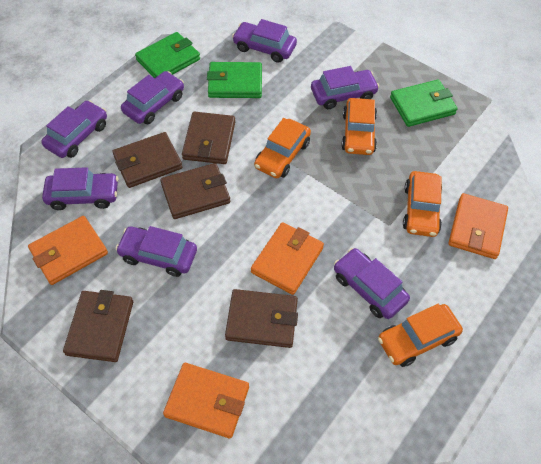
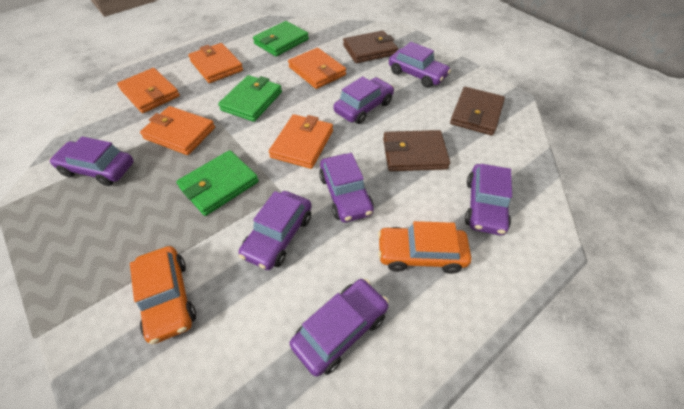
brown wallet: [63,290,133,362] [112,132,182,188] [160,163,230,219] [182,111,235,164] [225,289,298,348] = 5 -> [343,30,398,63] [383,130,450,171] [450,87,505,135] = 3
orange car: [254,118,311,178] [341,98,377,155] [378,304,463,367] [403,171,442,237] = 4 -> [130,246,196,344] [378,221,471,274] = 2
orange wallet: [28,216,108,285] [163,363,249,439] [251,222,324,295] [448,193,508,259] = 4 -> [117,68,180,113] [140,106,215,155] [188,43,243,83] [269,114,333,169] [288,48,346,89] = 5

